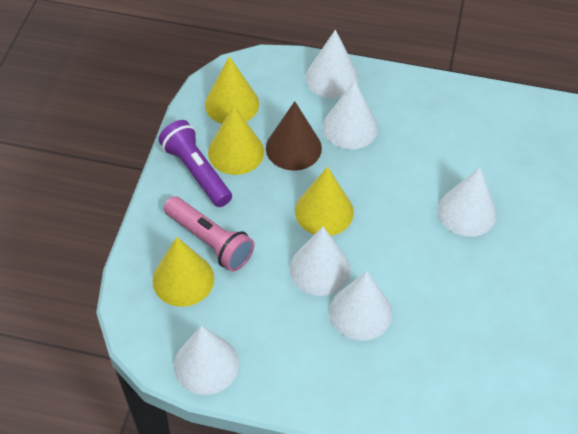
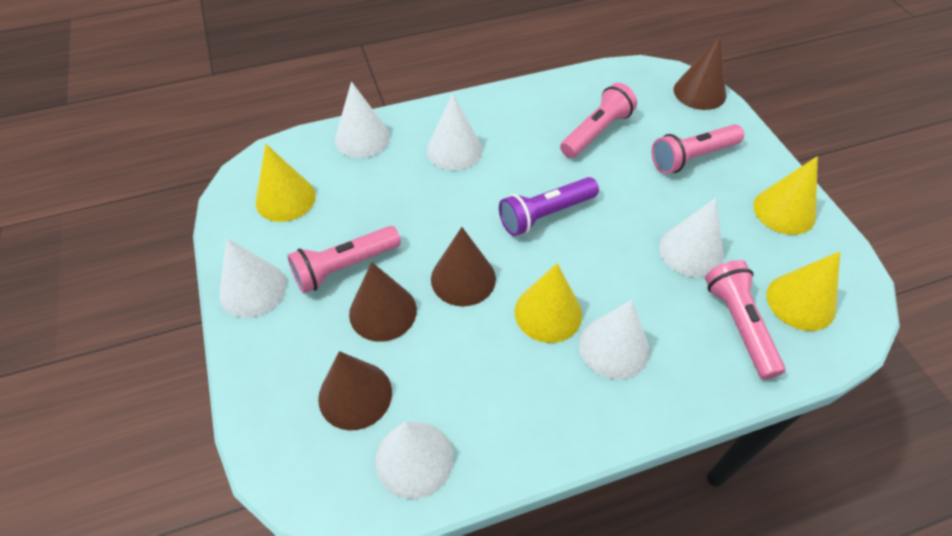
brown cone: [266,101,322,171] = 1 -> [318,351,392,430] [349,262,417,342] [431,227,496,306] [674,36,726,110] = 4
pink flashlight: [164,196,254,272] = 1 -> [287,226,401,293] [560,83,637,158] [651,124,744,174] [705,260,785,379] = 4

